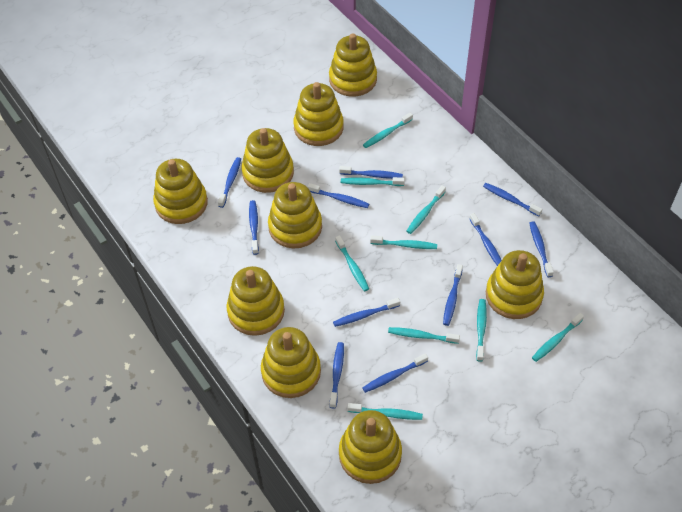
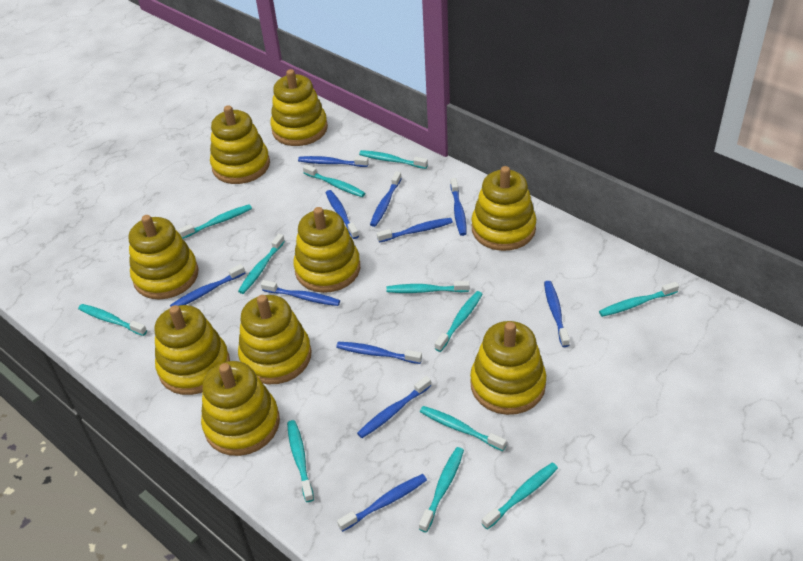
turquoise toothbrush: [335,235,369,291] [341,177,405,186] [347,403,423,420] [363,113,413,148] [370,235,437,249] [388,327,460,344] [406,185,446,234] [476,299,487,362] [532,313,584,362] = 9 -> [78,304,147,336] [179,204,252,239] [238,234,285,294] [287,420,314,502] [303,164,365,197] [359,150,428,169] [386,281,470,293] [419,447,464,532] [420,406,507,451] [435,291,482,352] [482,462,558,530] [599,282,679,317] = 12

